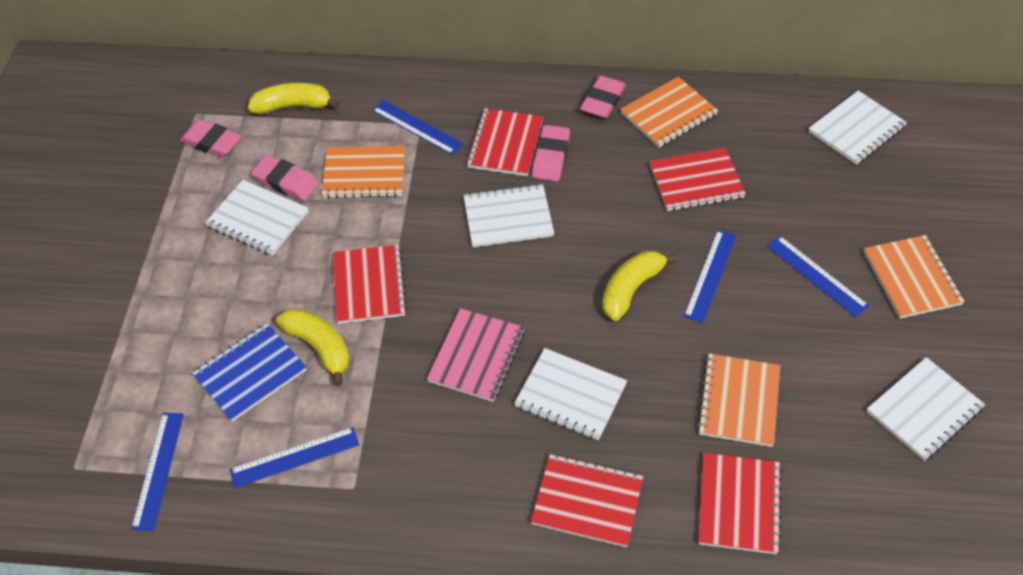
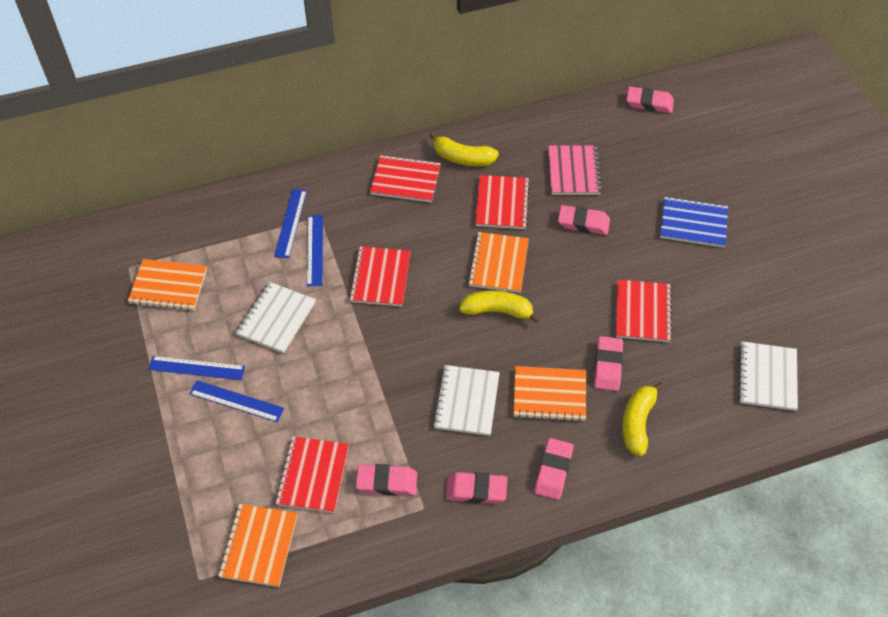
blue ruler: [131,413,184,531] [230,427,359,488] [372,100,463,155] [684,230,737,323] [767,236,869,317] = 5 -> [148,356,245,380] [189,380,285,422] [274,189,307,258] [307,215,323,287] = 4
pink eraser: [180,119,242,157] [251,155,319,201] [532,125,570,181] [580,75,626,118] = 4 -> [356,464,417,496] [446,472,507,504] [534,438,573,500] [558,205,610,235] [594,336,623,391] [626,87,674,113] = 6
white notebook: [205,180,309,256] [463,184,554,247] [514,348,627,441] [809,91,907,165] [866,357,985,461] = 5 -> [236,282,316,353] [433,365,500,436] [738,341,798,411] = 3

